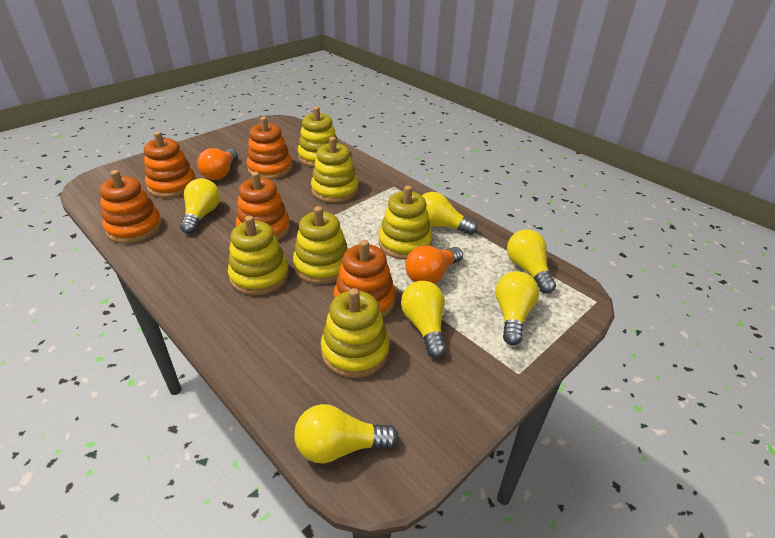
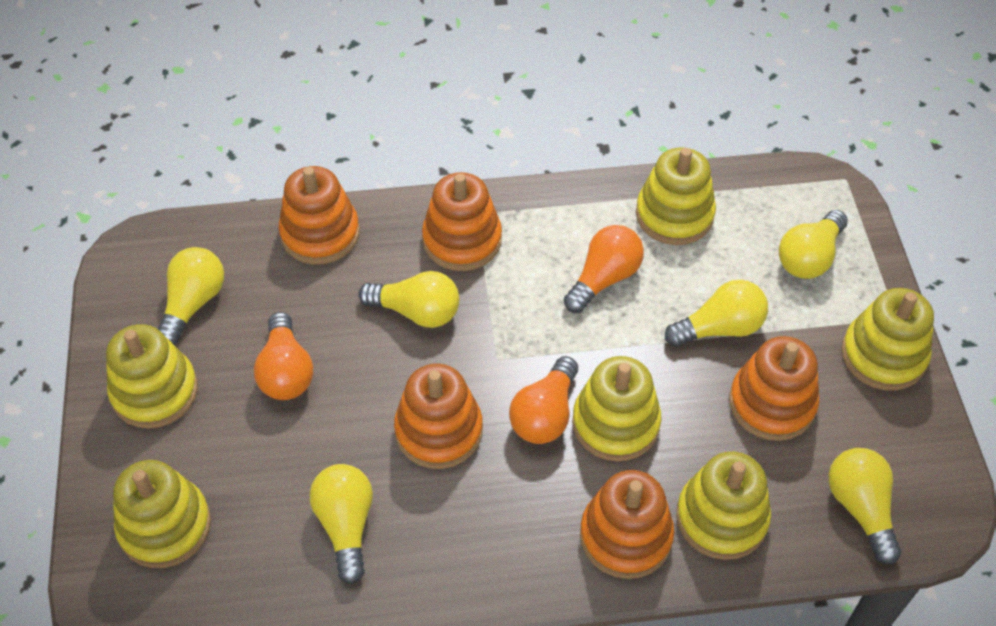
orange light bulb: [197,148,238,180] [405,245,463,284] = 2 -> [254,312,313,400] [509,356,578,444] [564,225,644,313] = 3

